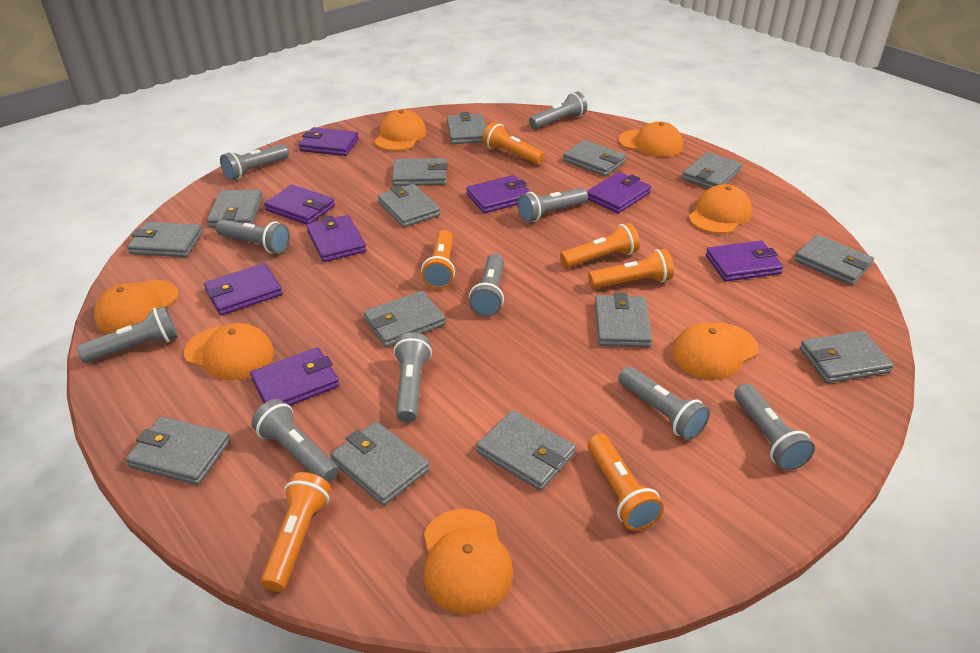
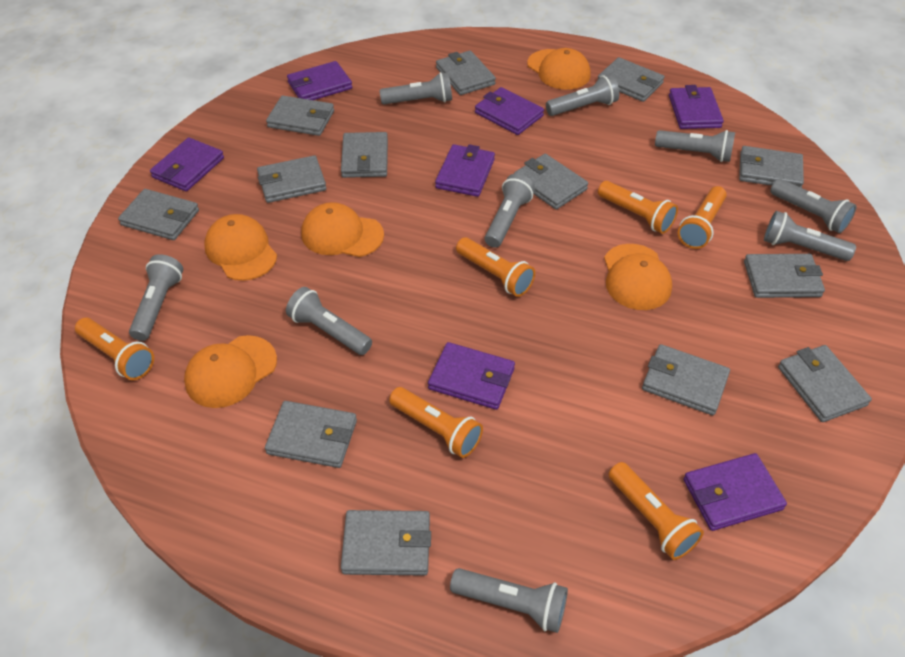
grey flashlight: [77,306,178,363] [216,219,290,253] [220,144,289,180] [251,399,339,483] [393,332,432,423] [469,254,504,317] [518,188,588,222] [529,92,587,129] [618,367,710,440] [734,383,815,471] = 10 -> [129,254,183,341] [286,287,372,355] [379,72,452,104] [450,568,568,633] [485,174,535,248] [546,74,619,116] [655,130,735,162] [764,211,856,261] [770,179,857,233] = 9
grey wallet: [126,416,231,485] [127,222,203,257] [207,190,263,227] [330,421,430,506] [364,291,446,347] [378,184,440,227] [392,158,448,186] [447,112,486,144] [477,410,576,491] [563,140,626,176] [595,293,652,347] [682,152,742,188] [794,235,874,285] [799,331,894,383] = 14 -> [118,189,199,240] [257,155,326,203] [265,401,357,468] [266,95,334,136] [341,132,388,178] [341,510,431,576] [436,51,496,95] [514,154,588,210] [597,57,665,102] [642,344,730,415] [739,146,804,188] [744,254,825,298] [778,345,872,422] = 13
orange cap: [94,280,179,334] [184,323,274,380] [374,109,426,151] [424,509,513,615] [618,121,683,157] [672,322,759,380] [688,184,752,234] = 7 -> [184,335,277,408] [205,214,277,281] [301,202,384,257] [527,48,591,90] [604,244,672,310] = 5
purple wallet: [204,263,283,316] [250,347,339,406] [264,185,335,225] [299,127,359,156] [307,215,367,262] [466,175,531,213] [587,172,651,214] [706,241,783,282] = 8 -> [150,137,224,192] [287,61,352,100] [428,342,515,410] [435,144,495,197] [475,87,544,135] [669,85,724,129] [683,453,787,531] = 7

